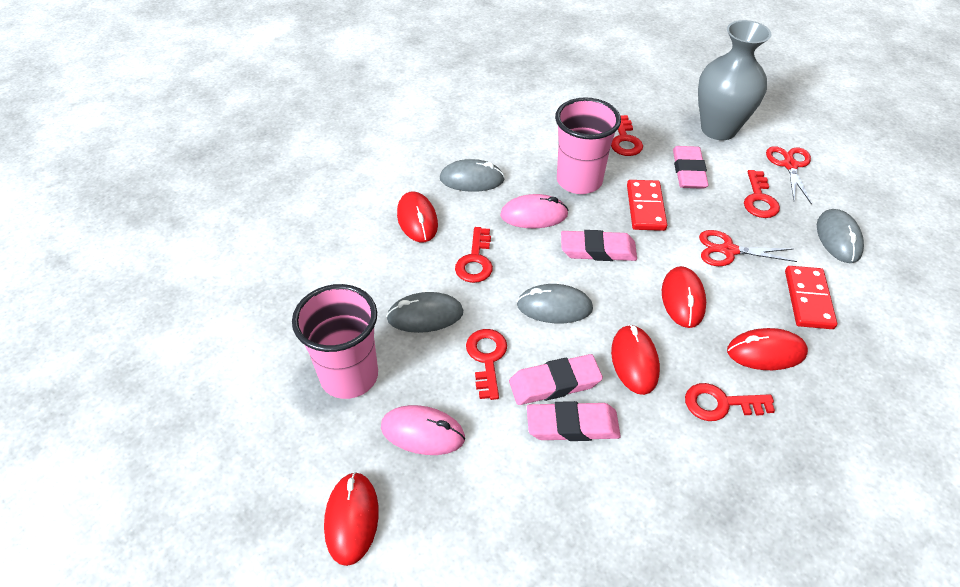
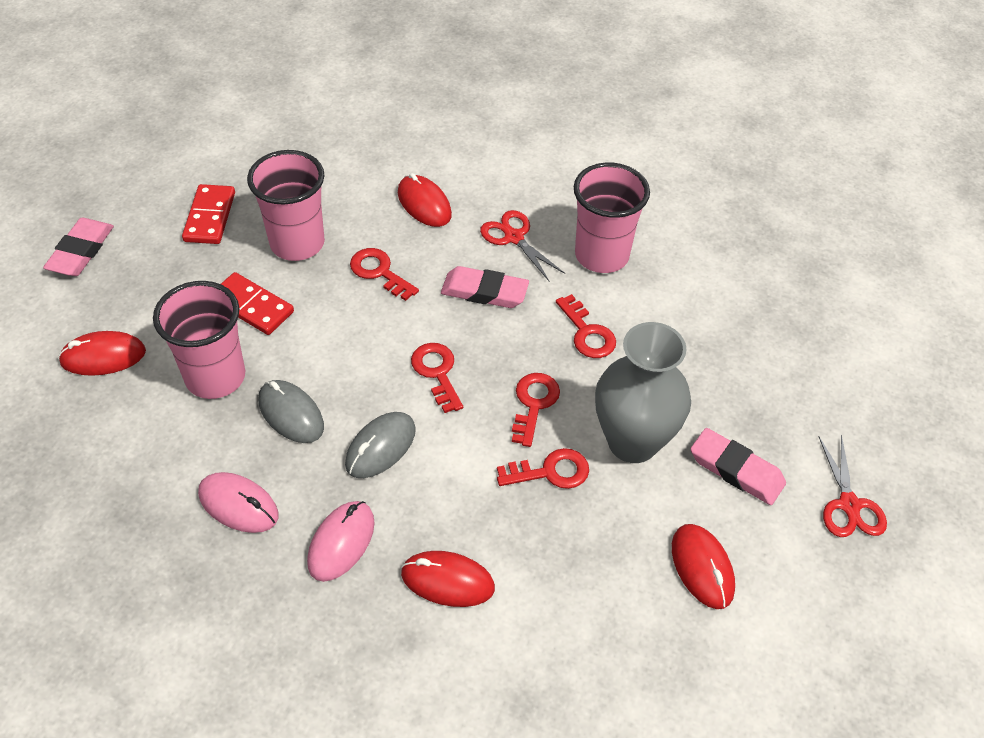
grey mouse: [386,292,463,333] [440,159,505,192] [517,284,593,323] [817,209,864,263] = 4 -> [259,380,324,443] [345,412,416,478] = 2
pink cup: [292,284,378,399] [555,97,621,194] = 2 -> [153,281,245,399] [247,150,325,261] [574,163,650,273] = 3
pink eraser: [509,354,603,405] [527,401,621,441] [561,230,637,261] [673,146,709,189] = 4 -> [43,218,114,276] [441,266,529,308] [690,428,786,505] = 3
red mouse: [324,472,379,566] [397,192,438,243] [611,324,660,395] [662,266,706,328] [727,328,808,370] = 5 -> [58,331,146,376] [398,173,452,227] [401,551,495,607] [672,524,735,609] = 4

